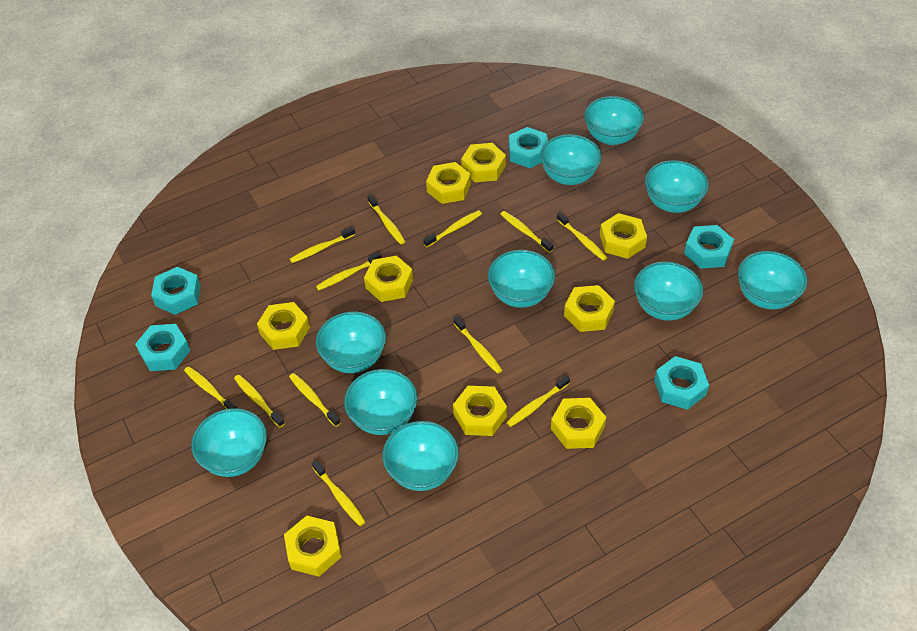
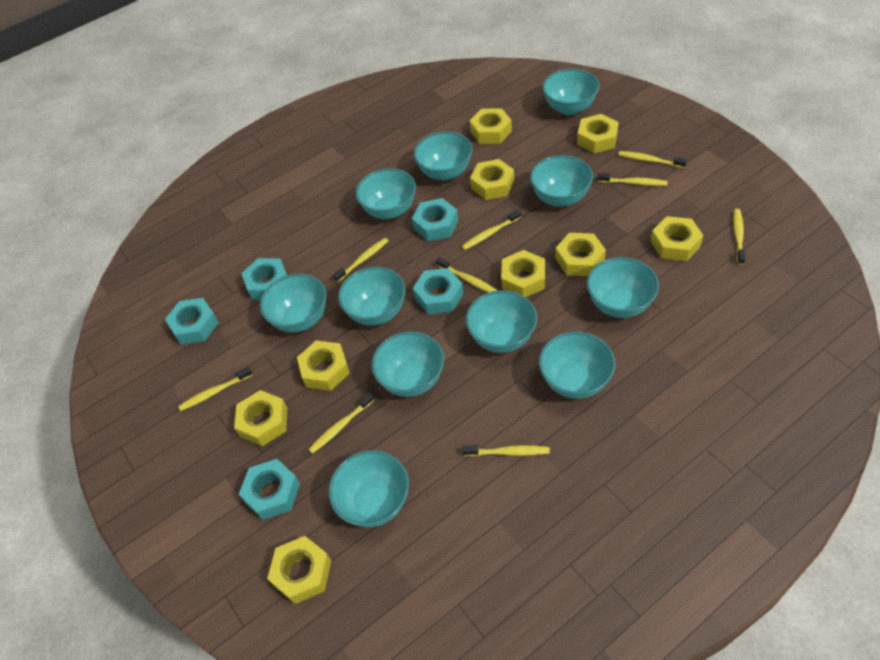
turquoise bowl: [191,408,267,477] [316,312,386,373] [344,369,418,435] [382,421,459,491] [488,250,555,308] [540,135,601,185] [584,96,644,145] [634,262,703,321] [645,160,709,213] [738,251,807,309] = 10 -> [260,274,327,333] [328,450,409,528] [338,267,406,326] [355,168,416,219] [371,331,444,397] [414,131,472,180] [466,290,537,353] [530,155,593,207] [539,332,615,399] [542,69,599,115] [587,257,659,318] = 11
yellow toothbrush: [184,366,237,409] [234,374,285,428] [289,373,340,427] [290,227,355,263] [312,460,365,526] [316,252,381,291] [367,195,405,244] [423,210,482,247] [454,316,502,374] [501,211,553,253] [506,375,570,427] [557,212,608,261] = 12 -> [178,367,253,411] [308,393,374,454] [333,238,389,283] [436,257,498,293] [462,210,521,250] [463,445,550,456] [597,173,667,186] [618,151,687,168] [733,209,746,265] = 9

